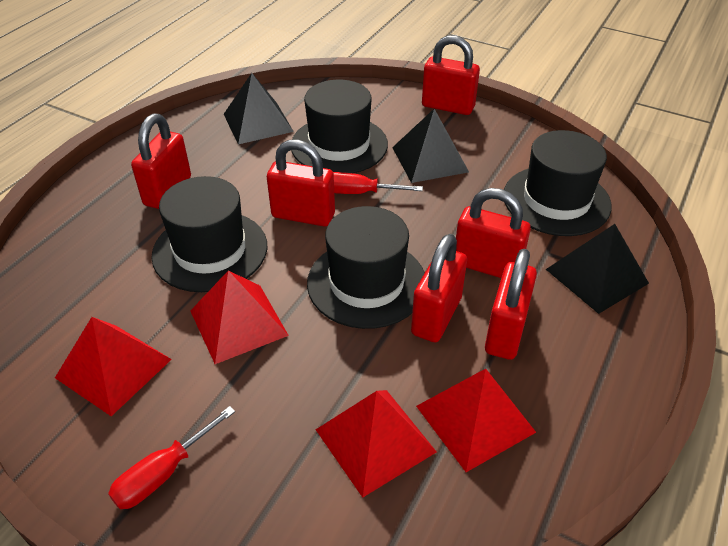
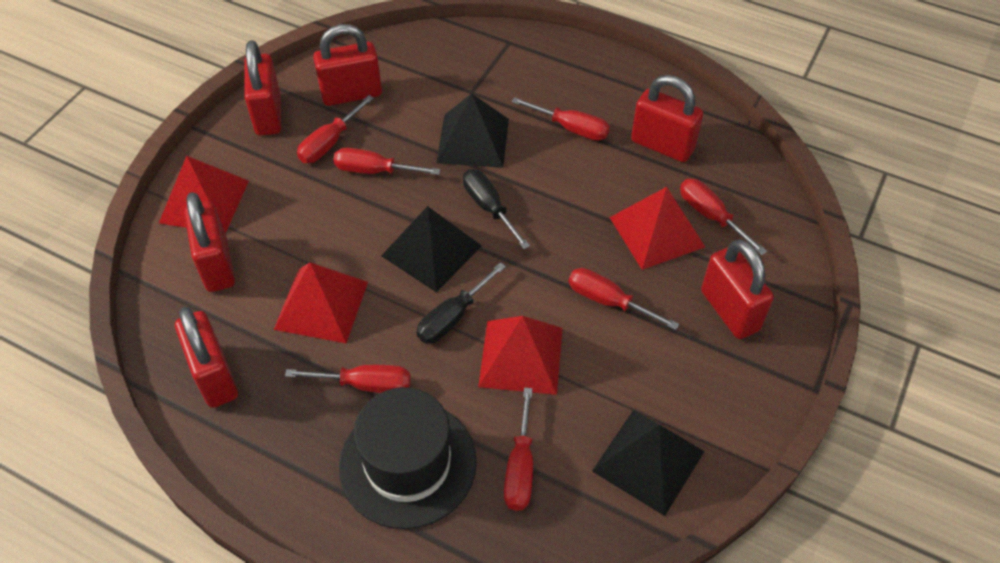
black hat: [151,176,267,292] [291,80,388,173] [307,206,425,329] [504,130,612,236] = 4 -> [339,387,477,529] = 1
black screwdriver: none = 0 -> [417,262,506,344] [463,169,530,249] = 2
red screwdriver: [108,406,235,509] [333,172,423,194] = 2 -> [285,365,411,393] [297,95,374,163] [333,148,441,175] [504,387,533,511] [511,97,610,141] [569,268,679,330] [680,179,767,255] = 7

